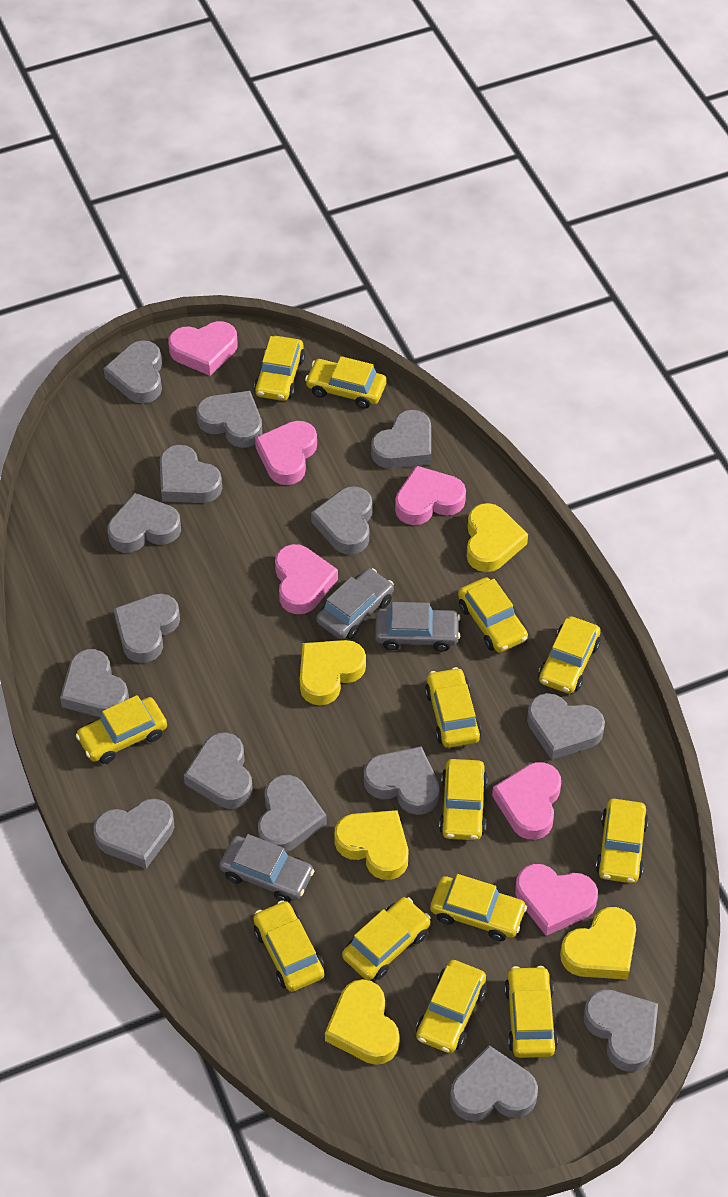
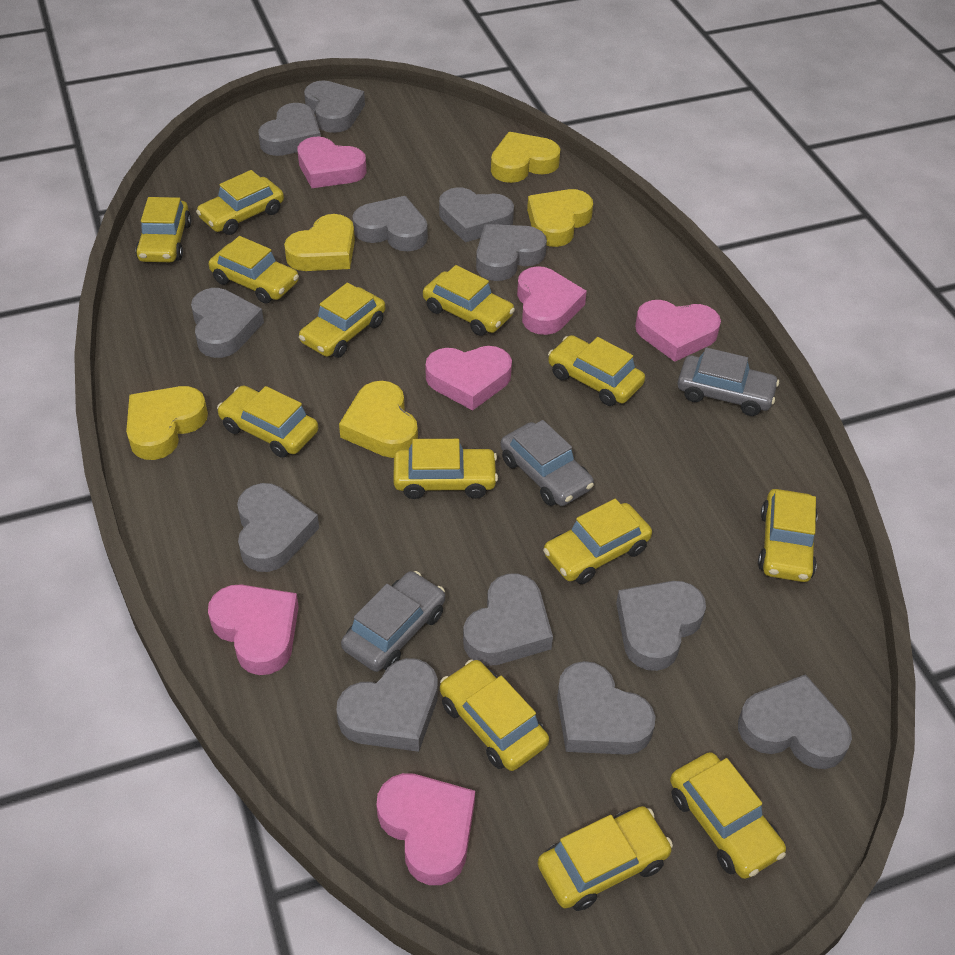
grey heart: [60,649,129,718] [93,799,174,869] [104,340,162,404] [107,493,181,553] [114,594,180,663] [160,445,222,503] [184,732,252,809] [196,391,262,448] [258,775,327,852] [311,486,373,555] [364,746,440,815] [371,410,431,469] [450,1045,538,1121] [527,693,605,760] [584,990,658,1072] = 15 -> [191,288,264,358] [237,483,319,572] [258,103,321,156] [304,80,365,133] [336,658,438,752] [352,196,428,251] [439,187,514,242] [463,573,553,666] [476,224,547,281] [557,661,656,755] [616,581,706,671] [738,674,852,769] = 12

